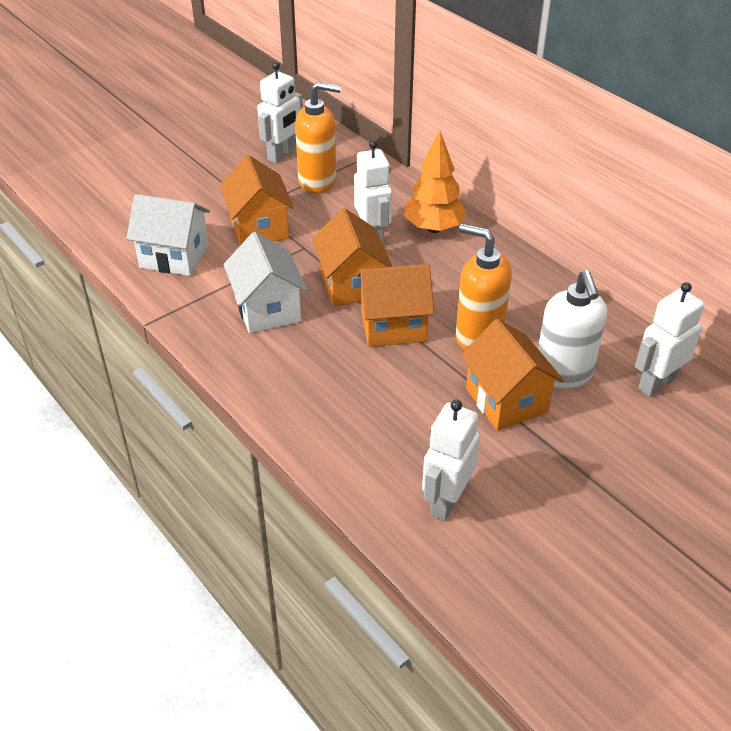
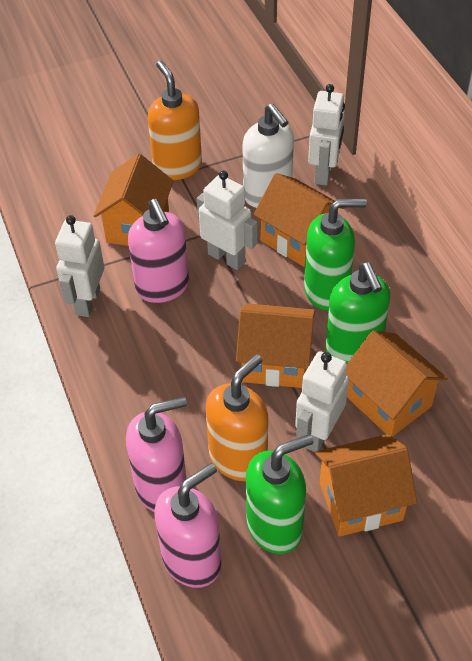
green soap dispenser: none = 0 -> [246,434,313,554] [304,198,367,311] [325,262,390,363] = 3
orange house: [220,155,294,245] [312,208,392,307] [356,264,434,347] [460,319,564,431] = 4 -> [94,154,174,246] [236,303,315,388] [254,173,345,267] [315,434,417,537] [346,331,448,437] = 5
orange tree: [404,130,467,233] = 1 -> none = 0
pink soap dispenser: none = 0 -> [126,397,187,512] [128,199,189,303] [154,463,222,588] = 3
white house: [126,194,210,276] [223,232,307,333] = 2 -> none = 0

